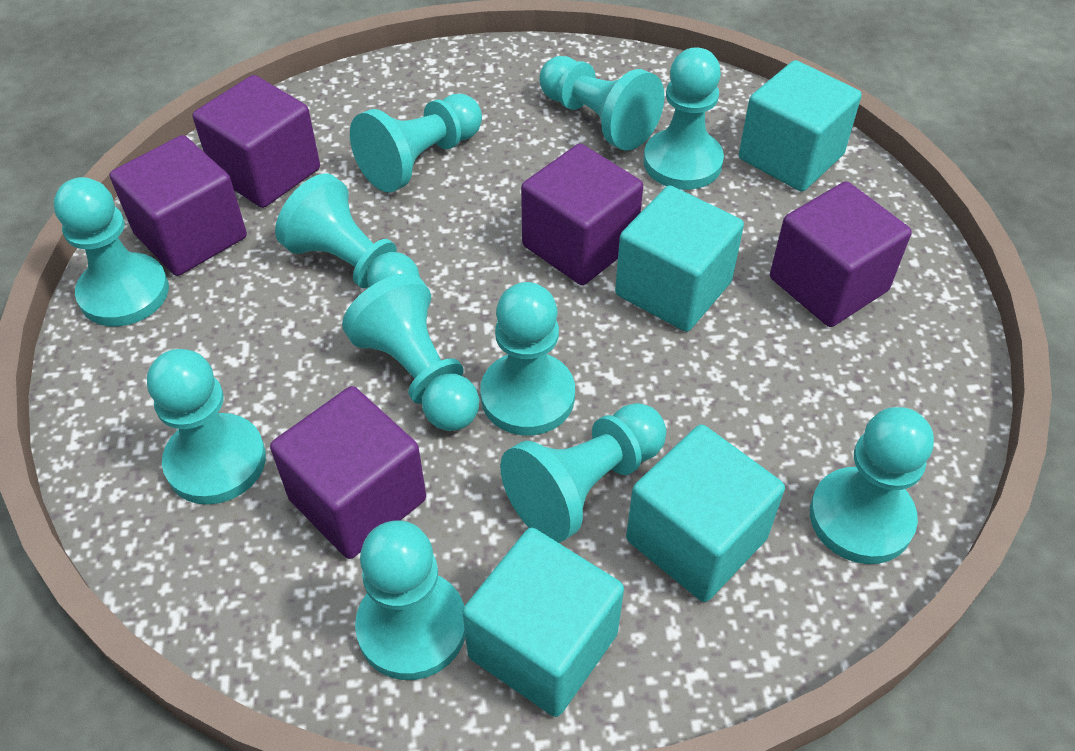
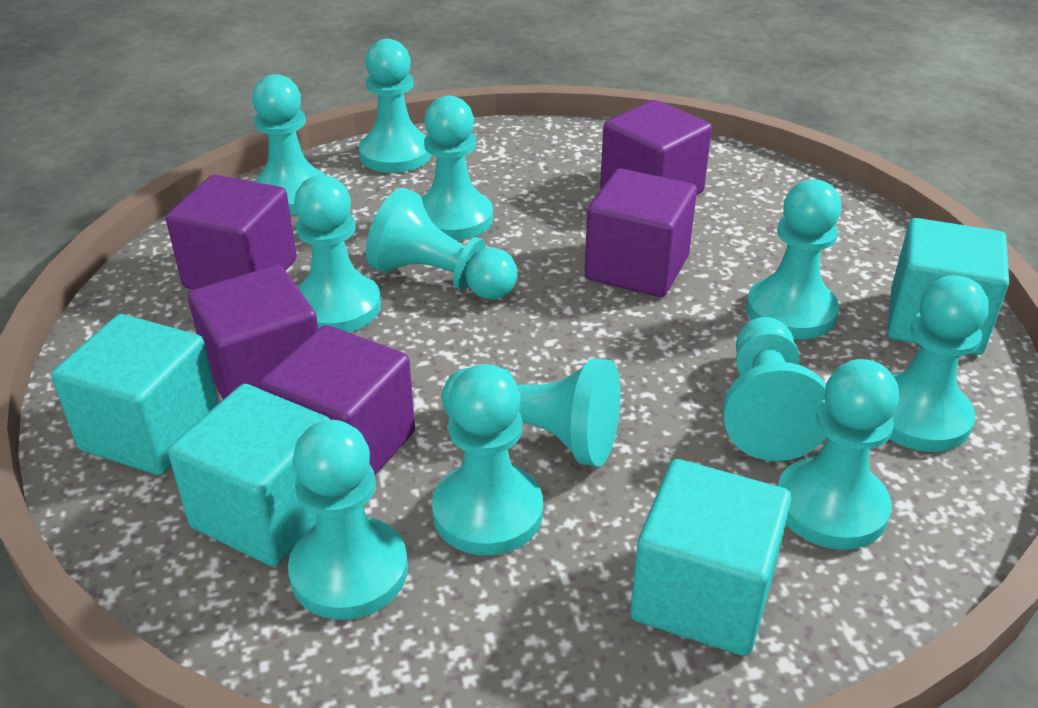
turquoise pawn: [54,177,169,326] [147,349,266,505] [275,174,420,288] [342,273,479,431] [350,94,482,193] [355,520,465,680] [480,282,575,435] [500,403,666,543] [539,56,664,151] [643,48,724,190] [810,407,934,564] = 11 -> [252,74,326,215] [288,420,408,620] [294,175,381,332] [359,39,431,173] [366,188,517,300] [422,96,493,240] [432,364,543,555] [442,358,621,467] [723,317,827,461] [746,179,842,339] [778,359,899,550] [889,275,989,452] = 12

